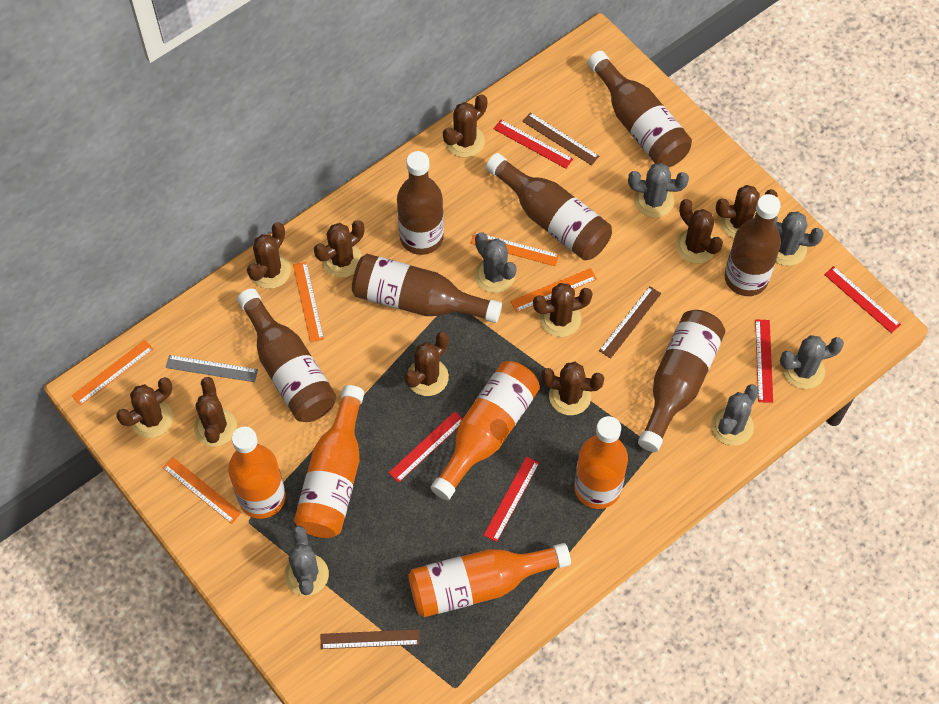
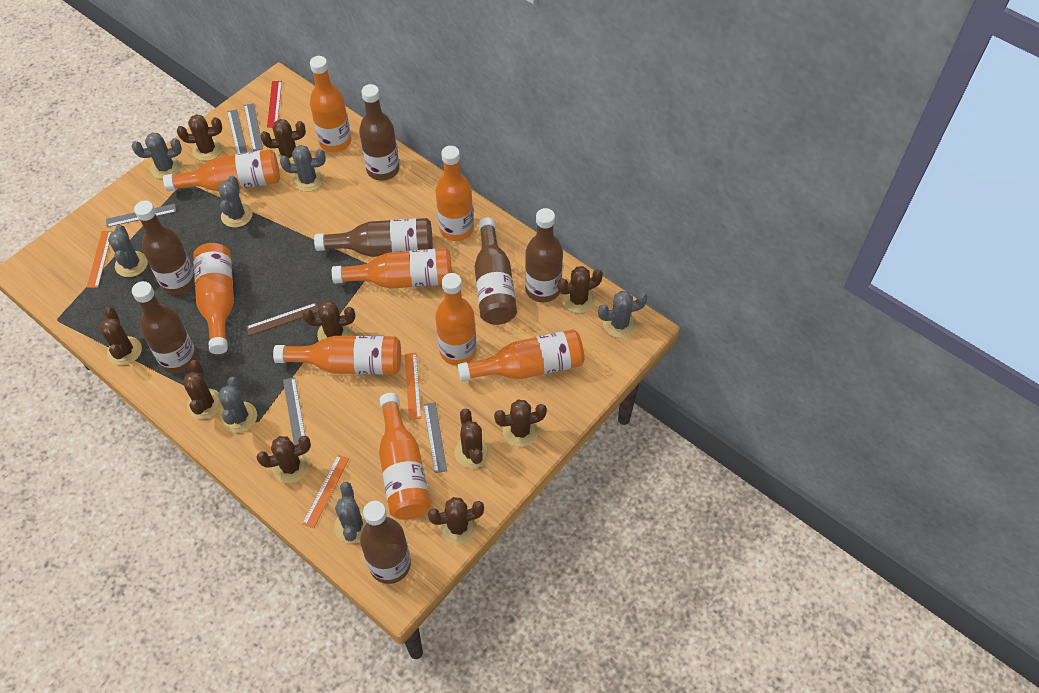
brown ruler: [321,629,420,649] [522,112,599,165] [599,286,661,359] = 3 -> [246,303,318,336] = 1
grey cactus: [284,526,329,596] [475,232,517,293] [628,163,689,218] [711,384,759,446] [774,211,824,266] [780,335,844,389] = 6 -> [108,225,148,277] [132,133,182,179] [218,176,253,228] [218,377,257,433] [280,145,326,192] [334,482,367,544] [598,291,648,338] = 7
grey ruler: [166,355,258,382] = 1 -> [106,204,176,227] [227,109,248,154] [244,103,263,151] [283,377,305,445] [423,402,447,473] = 5
orange bottle: [228,427,285,519] [294,385,364,538] [408,543,571,617] [431,361,540,500] [574,416,628,509] = 5 -> [163,149,280,191] [193,243,234,354] [273,336,401,375] [310,56,351,152] [332,248,452,289] [379,393,431,520] [435,273,477,365] [436,146,474,241] [457,329,584,382] = 9
orange ruler: [72,340,154,406] [162,457,242,524] [293,262,324,342] [471,232,559,266] [510,268,597,313] = 5 -> [87,231,113,288] [302,455,349,528] [405,353,421,420] = 3
red ruler: [389,411,463,482] [483,456,539,542] [494,120,573,168] [755,320,773,403] [824,266,901,333] = 5 -> [267,81,282,128] = 1

